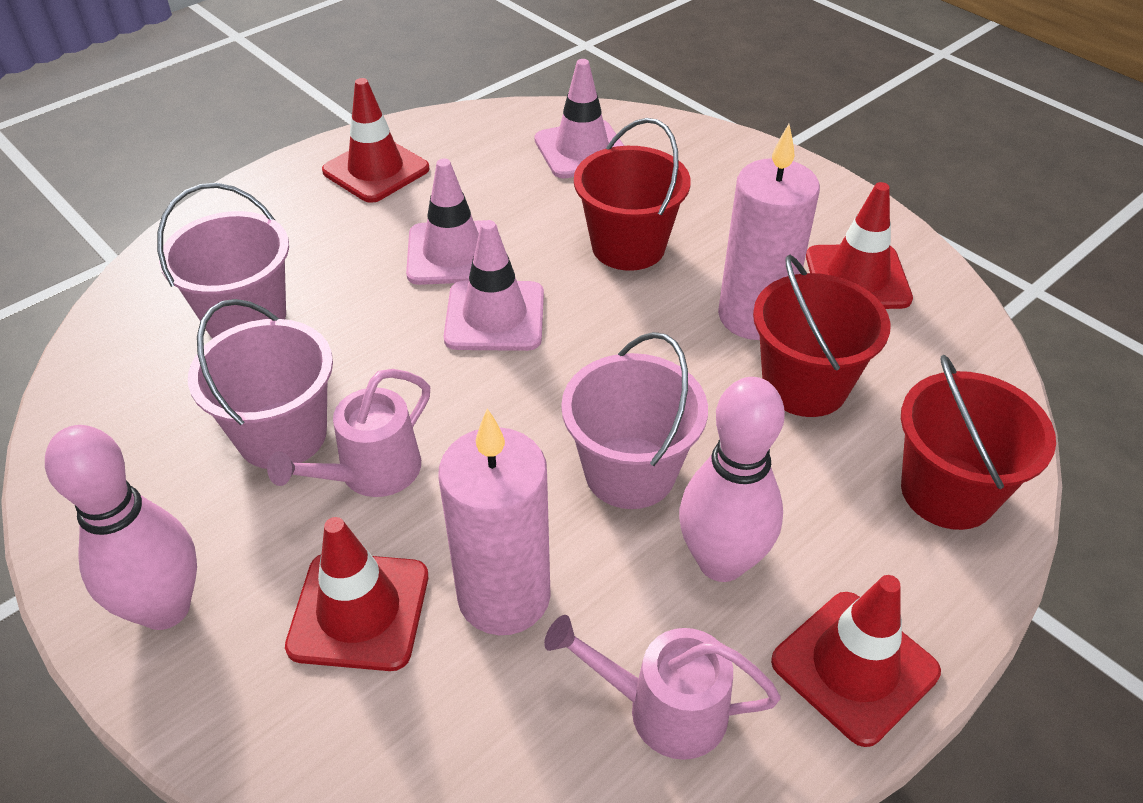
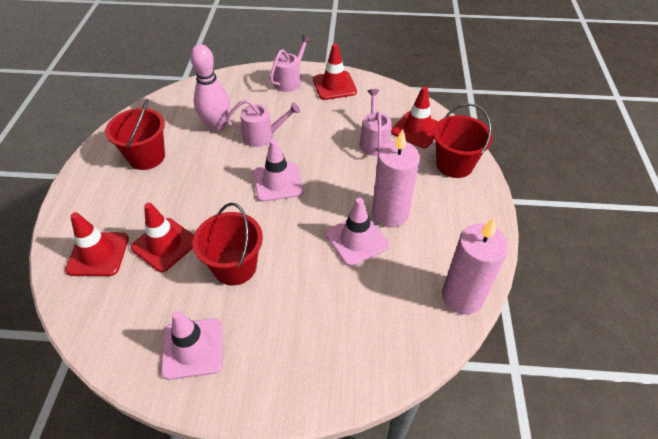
pink bowling pin: [45,425,197,630] [679,377,785,582] = 2 -> [190,44,230,131] = 1
pink bucket: [157,183,289,338] [188,299,333,469] [561,332,708,509] = 3 -> none = 0
pink watering can: [267,369,430,497] [544,615,781,760] = 2 -> [226,99,300,147] [270,35,312,92] [359,89,392,156] = 3

